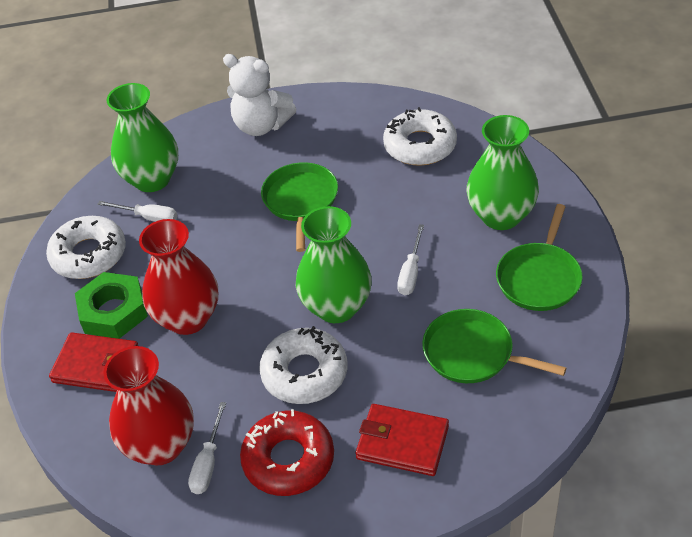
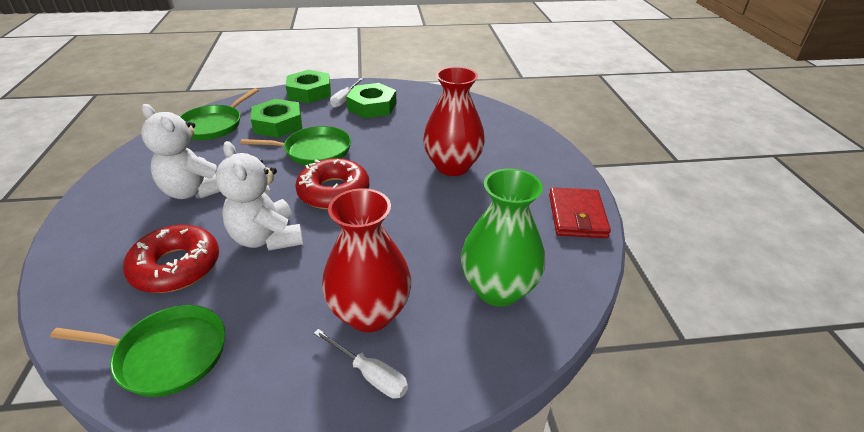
green nut: [75,272,148,339] = 1 -> [251,99,302,138] [286,70,331,103] [346,83,397,118] = 3
green vase: [106,83,178,192] [296,206,372,323] [466,115,539,230] = 3 -> [461,168,545,306] = 1
red donut: [240,409,334,496] = 1 -> [123,225,219,293] [295,158,369,210] = 2
red wallet: [49,332,138,392] [355,404,449,476] = 2 -> [549,187,611,238] = 1
white donut: [46,216,126,279] [259,326,347,404] [383,107,457,166] = 3 -> none = 0
white screwdriver: [97,201,178,222] [188,402,226,494] [397,224,424,296] = 3 -> [314,329,408,399] [330,78,363,108] = 2
white teddy bear: [223,54,297,136] = 1 -> [141,104,220,199] [216,141,303,251] = 2

